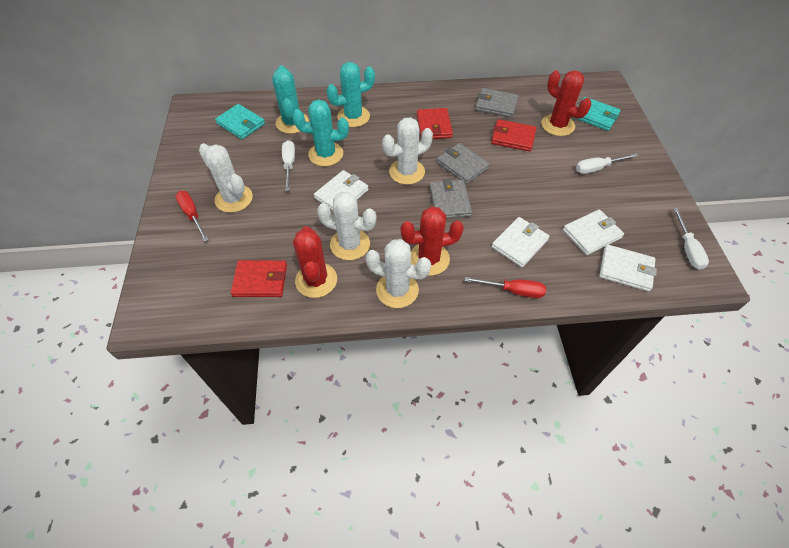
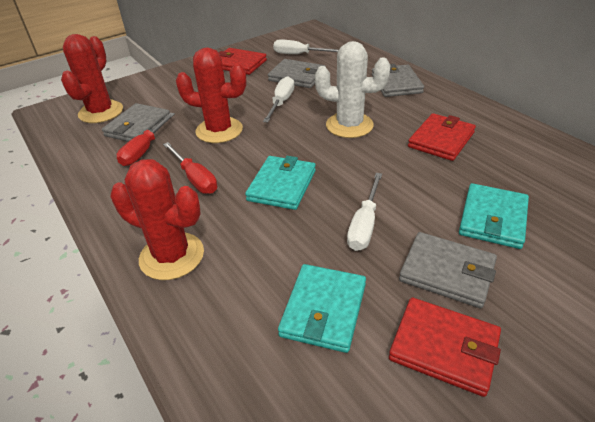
grey wallet: [430,179,472,219] [437,143,490,184] [475,88,519,118] = 3 -> [102,103,170,142] [268,59,326,88] [372,64,424,97] [399,232,497,308] = 4
turquoise cactus: [272,65,309,134] [292,100,349,166] [326,62,375,127] = 3 -> none = 0
turquoise wallet: [215,104,265,139] [573,97,621,131] = 2 -> [245,156,316,210] [278,264,366,353] [459,183,529,249] = 3
white cactus: [199,143,253,213] [317,192,376,260] [366,239,431,308] [382,117,433,185] = 4 -> [315,41,390,138] = 1
white wallet: [314,170,369,210] [491,217,550,267] [563,209,624,255] [599,244,657,292] = 4 -> none = 0

